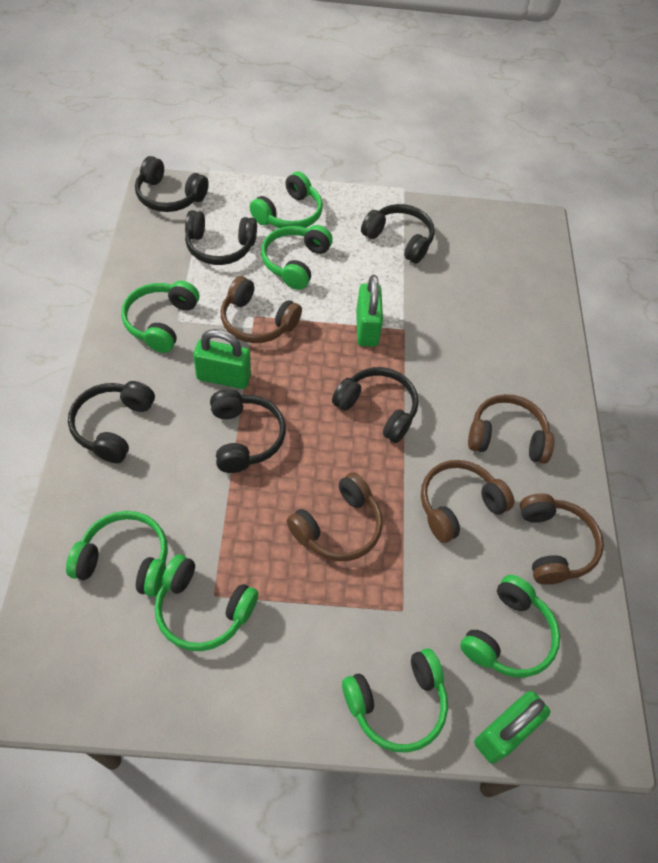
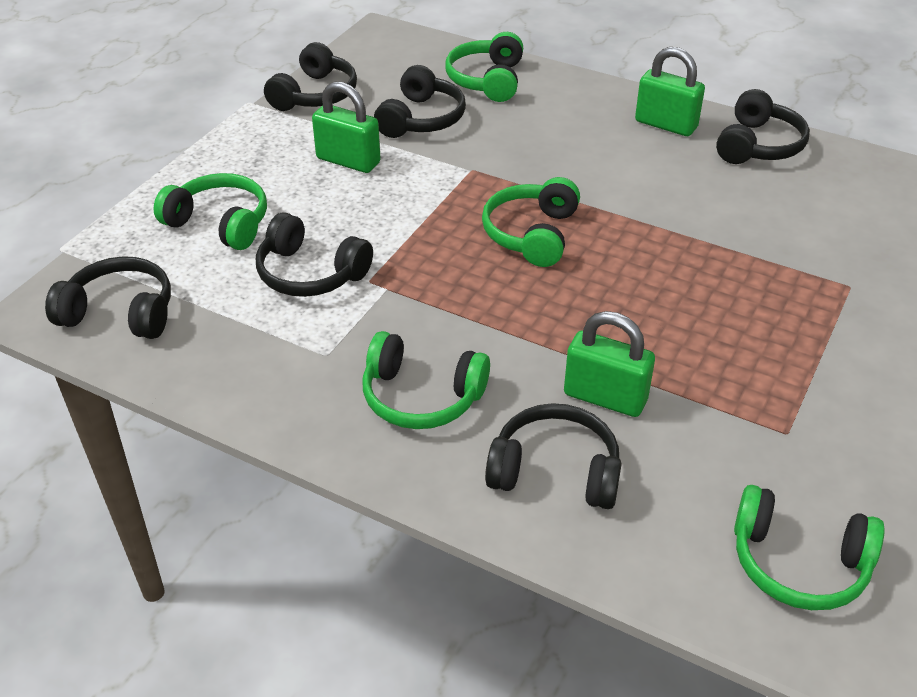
brown headphones: [221,276,302,343] [287,472,383,561] [421,460,514,543] [468,394,554,464] [520,493,604,585] = 5 -> none = 0
green headphones: [66,511,168,597] [121,281,199,353] [155,554,258,651] [250,172,323,228] [261,225,333,290] [342,648,448,753] [460,575,560,677] = 7 -> [153,173,267,250] [362,331,490,429] [445,32,523,102] [482,177,580,267] [734,485,885,610] = 5

